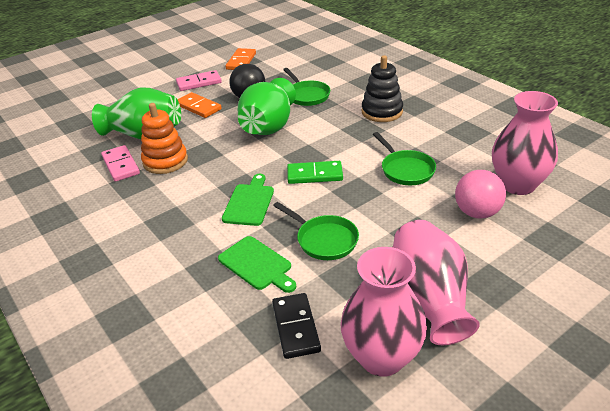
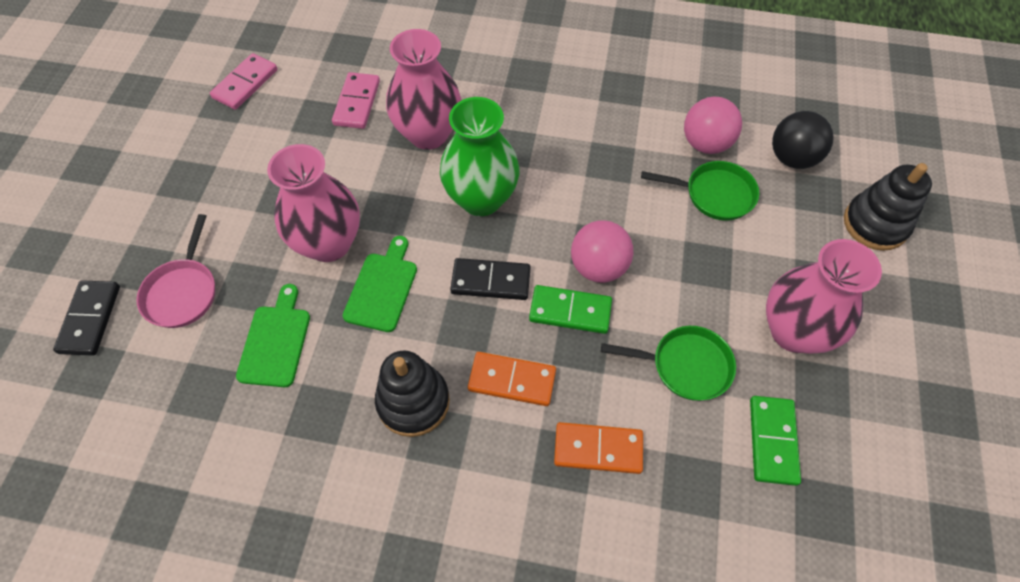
black domino: [272,293,321,359] = 1 -> [53,280,120,356] [450,258,531,300] = 2
black stacking toy: [362,55,403,122] = 1 -> [375,351,450,437] [844,163,932,251] = 2
green domino: [287,161,343,184] = 1 -> [529,285,612,334] [750,396,801,486] = 2
green pan: [273,202,359,260] [283,68,330,106] [373,132,436,185] = 3 -> [601,326,736,401] [641,161,759,221] = 2
green vase: [92,87,181,139] [238,78,296,135] = 2 -> [440,97,520,216] = 1
orange stacking toy: [141,103,188,174] = 1 -> none = 0
pink ball: [455,170,506,219] = 1 -> [571,220,634,283] [684,97,742,154] = 2
pink pan: none = 0 -> [136,214,215,328] = 1

